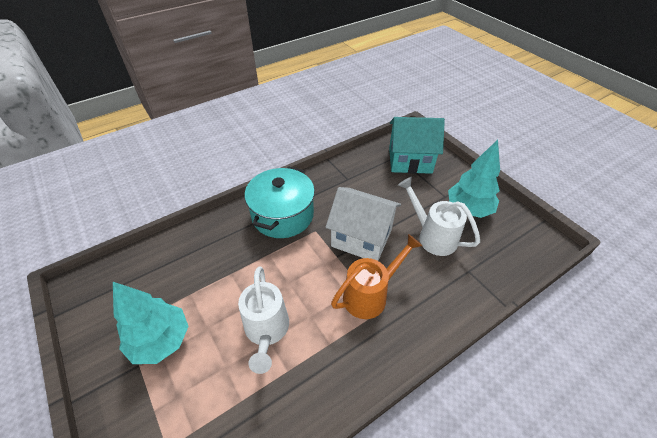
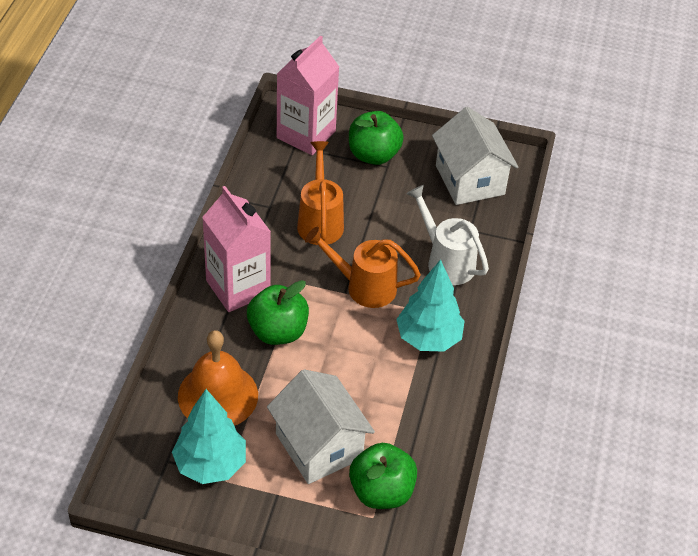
green apple: none = 0 -> [247,280,309,345] [349,111,404,165] [349,443,417,509] = 3
orange bell: none = 0 -> [178,330,258,426] = 1
orange watering can: [331,234,422,319] = 1 -> [297,141,344,245] [305,226,421,308] = 2
pink carton: none = 0 -> [202,186,271,312] [277,35,339,155] = 2
turquoise house: [389,117,445,174] = 1 -> none = 0
turquoise pot: [245,166,315,238] = 1 -> none = 0
white house: [326,187,401,261] = 1 -> [267,369,375,484] [432,107,518,205] = 2
white watering can: [238,266,289,374] [398,177,480,256] = 2 -> [406,185,489,285] = 1

